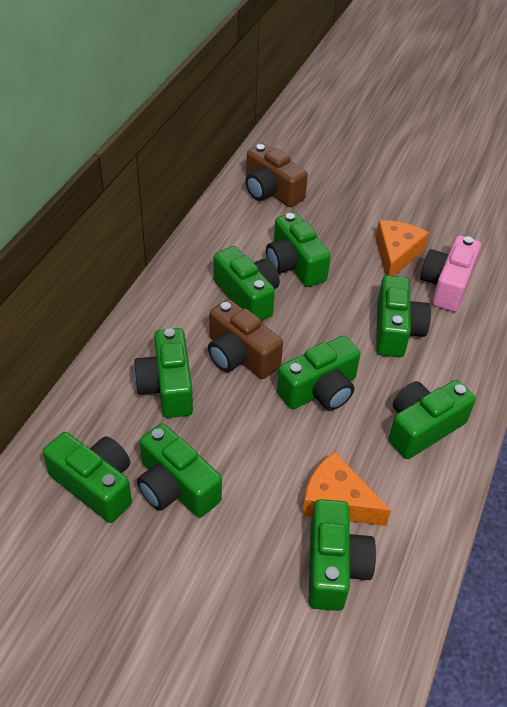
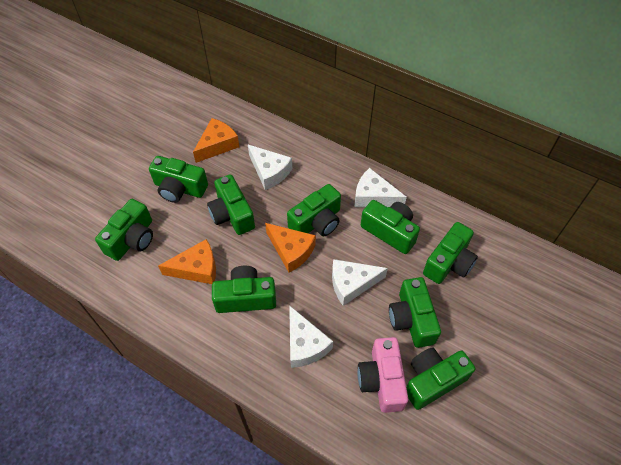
brown camera: [208,299,283,379] [245,143,308,207] = 2 -> none = 0
orange cheese: [302,452,391,526] [376,220,429,276] = 2 -> [158,239,216,284] [193,118,239,163] [265,223,316,273] = 3
white cheese: none = 0 -> [248,145,292,190] [289,305,333,368] [332,259,388,306] [355,168,407,207] = 4

